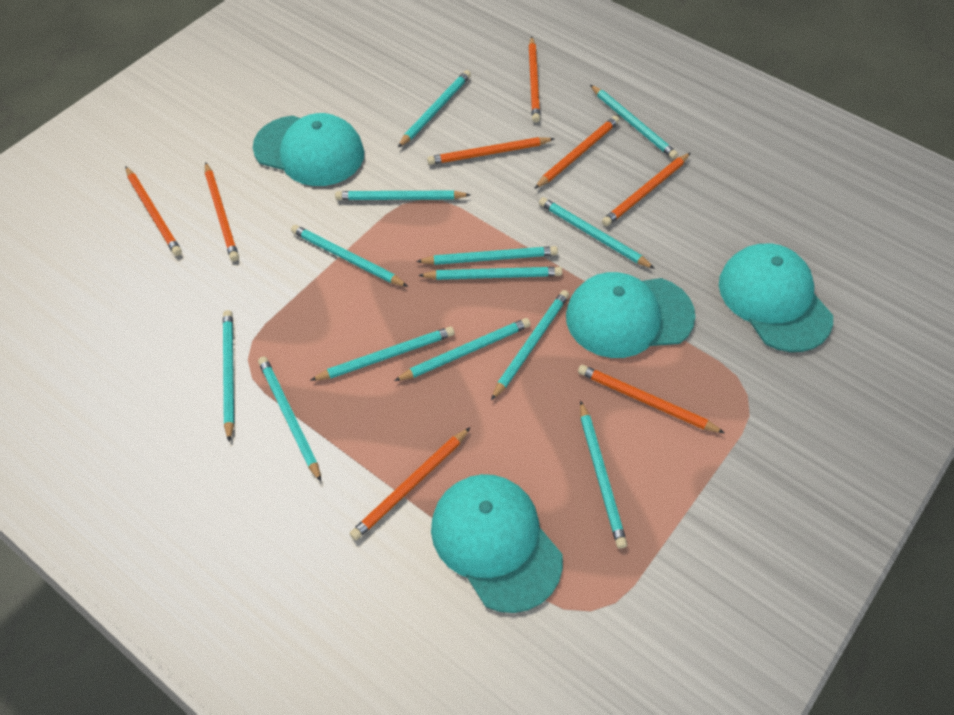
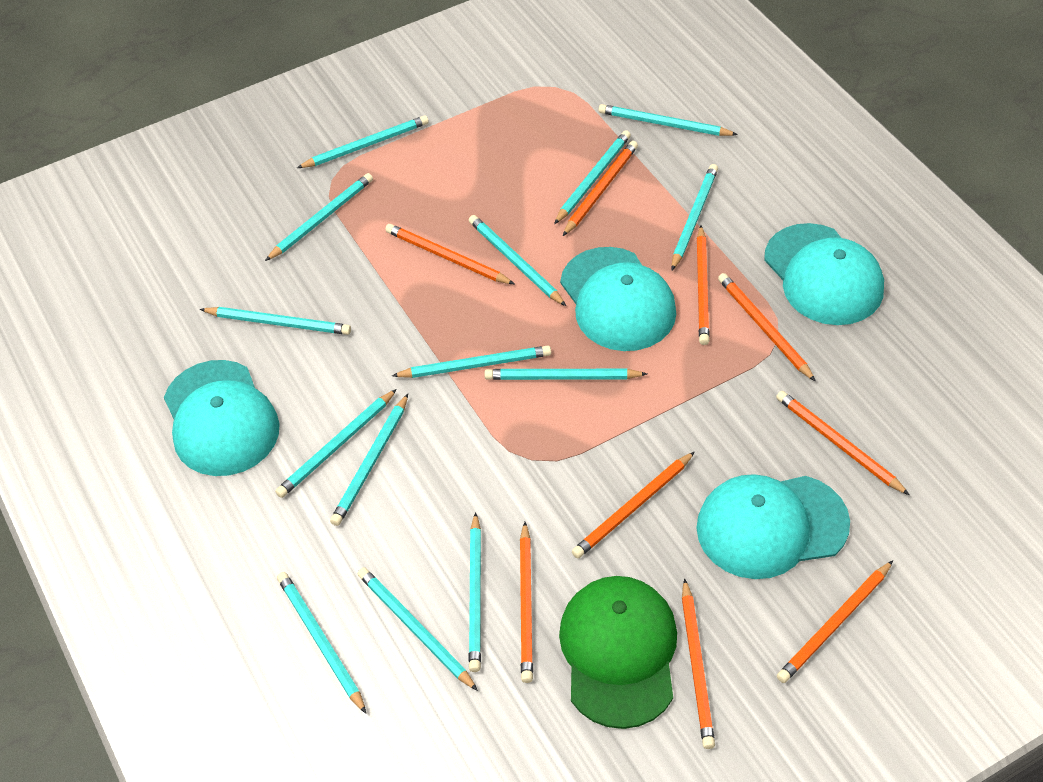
green cap: none = 0 -> [559,576,677,729] = 1
orange pencil: [125,166,182,256] [205,162,239,261] [350,427,470,540] [427,137,555,165] [528,37,540,122] [534,116,620,189] [578,365,725,433] [602,153,690,226] = 8 -> [385,224,514,284] [520,522,533,683] [563,141,638,236] [572,452,695,558] [682,578,715,749] [697,226,710,345] [718,273,816,382] [776,391,910,495] [777,560,893,683] = 9
turquoise pencil: [223,310,234,442] [258,356,321,482] [291,225,408,287] [310,326,455,381] [335,191,470,200] [394,318,531,381] [398,70,471,147] [416,246,558,265] [418,267,562,280] [491,290,569,400] [539,197,655,269] [580,400,627,549] [590,85,678,159] = 13 -> [200,307,351,335] [265,173,373,261] [275,389,397,498] [277,572,366,714] [297,115,429,168] [330,394,408,526] [358,567,478,691] [392,346,551,378] [468,512,481,672] [469,215,566,306] [484,369,647,380] [554,130,631,224] [599,104,738,136] [671,164,718,270] = 14

